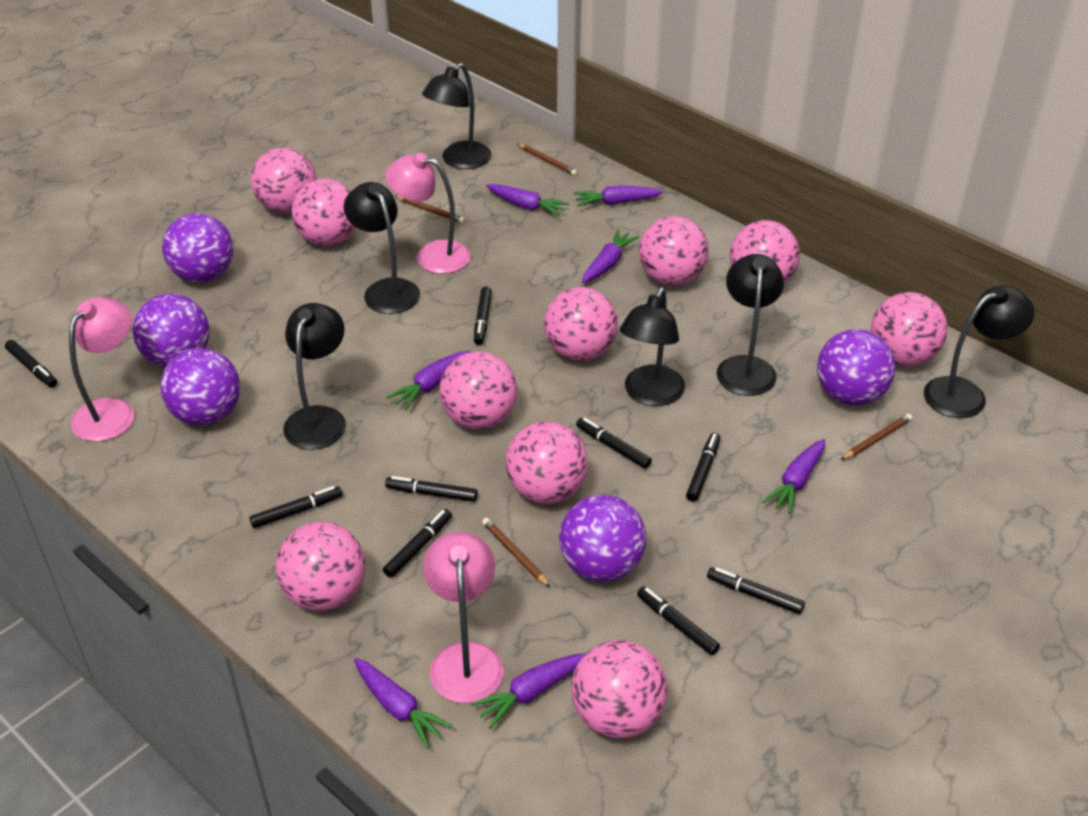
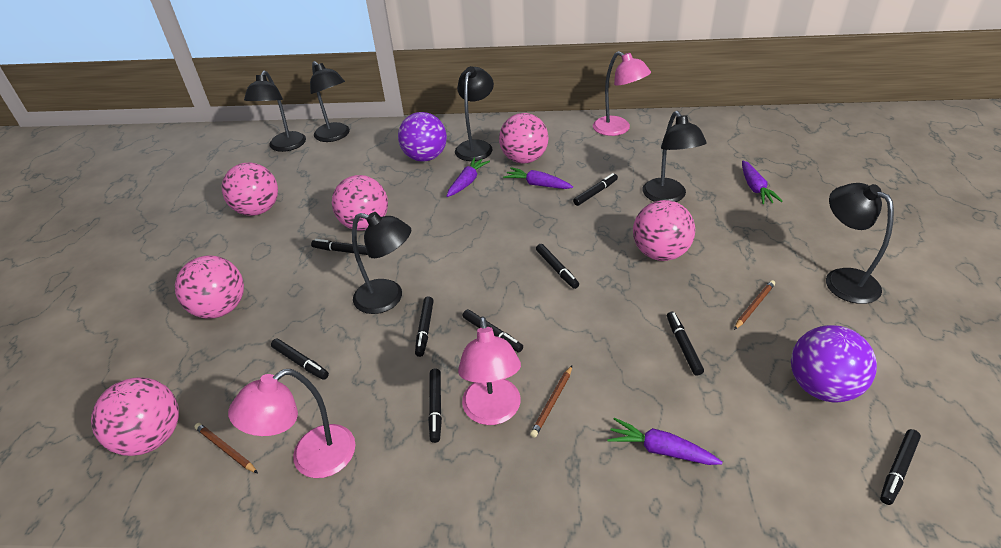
brown pencil: [395,196,465,223] [482,518,551,588] [517,144,577,176] [841,414,912,460] = 4 -> [194,423,258,473] [530,366,572,438] [734,280,775,330] = 3
pink ball: [251,148,317,213] [275,522,365,611] [292,179,356,246] [439,351,517,429] [506,421,588,504] [544,287,618,361] [571,640,668,738] [639,216,708,286] [730,220,800,284] [871,292,948,366] = 10 -> [91,377,179,456] [175,255,244,318] [222,163,278,216] [332,175,388,231] [499,113,549,163] [633,200,695,261] = 6
purple ball: [132,293,210,367] [160,348,240,426] [162,213,233,283] [559,495,646,582] [817,329,896,406] = 5 -> [398,112,447,161] [791,325,877,402] = 2
purple carrot: [354,658,453,749] [386,350,470,410] [471,653,586,729] [486,184,569,217] [574,185,663,207] [582,229,639,283] [762,439,825,514] = 7 -> [447,157,490,197] [503,167,573,189] [607,418,722,465] [742,161,782,204] = 4

